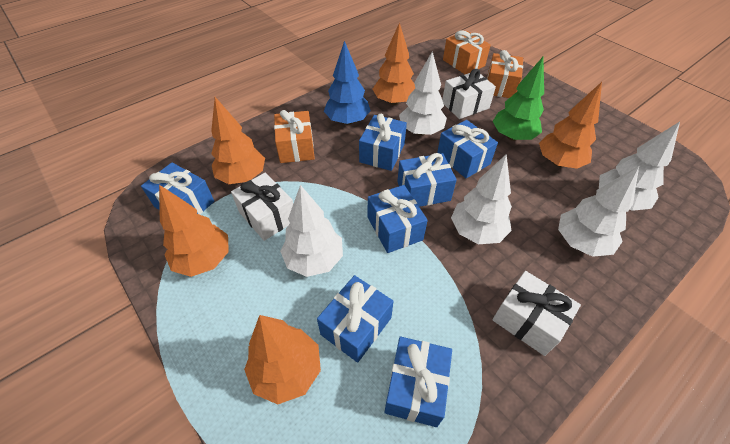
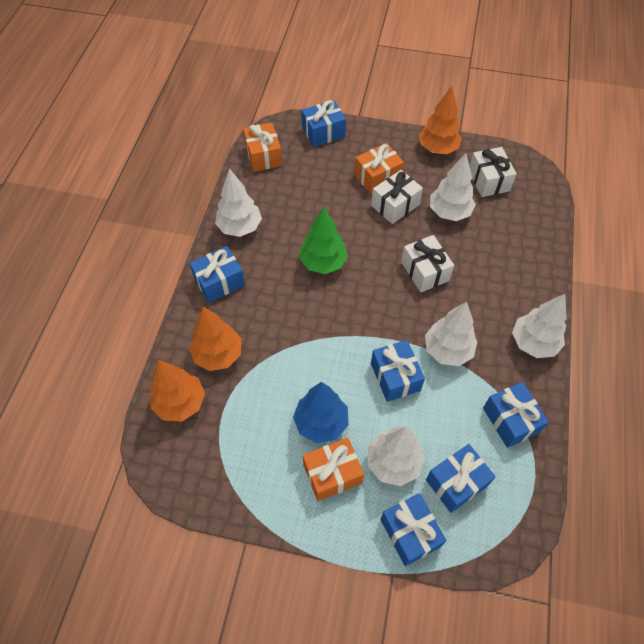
blue gift: [141,162,214,215] [317,275,394,363] [359,114,407,171] [368,185,428,253] [385,337,452,427] [397,153,457,207] [437,120,498,179] = 7 -> [190,246,245,303] [302,100,346,147] [371,340,425,402] [380,493,447,566] [426,444,496,513] [483,382,549,448] = 6
orange tree: [159,185,229,277] [211,97,265,184] [244,315,321,404] [373,22,415,105] [539,82,602,169] = 5 -> [150,360,205,422] [189,307,242,371] [419,86,462,154] = 3

